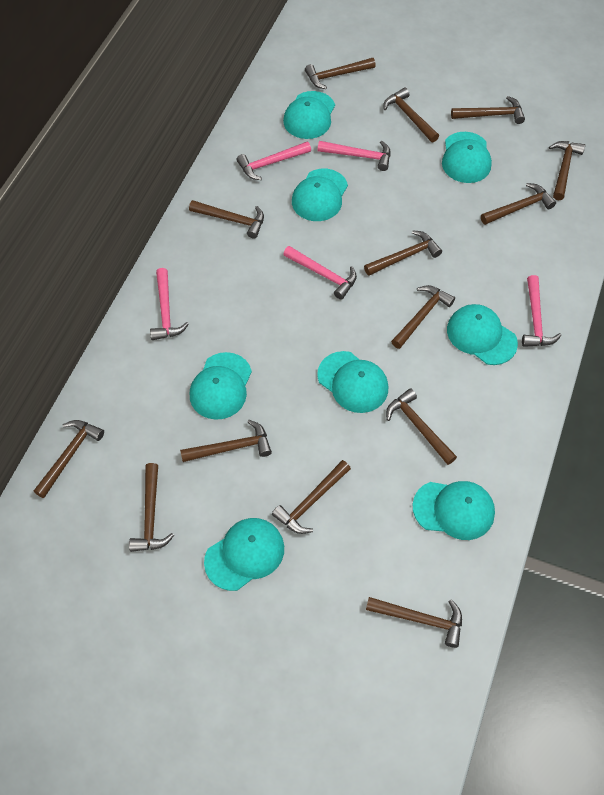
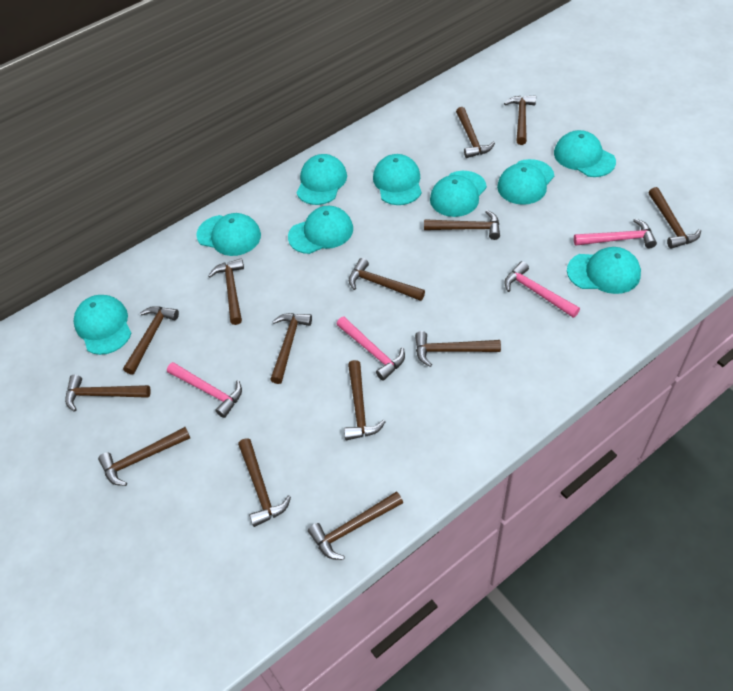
pink hammer: [150,268,189,340] [237,141,311,180] [283,246,357,300] [318,141,390,171] [522,275,561,347] = 5 -> [167,362,242,418] [336,317,405,381] [504,261,580,318] [574,219,657,248] = 4
turquoise cap: [190,352,252,420] [204,518,284,591] [283,91,335,139] [292,169,348,221] [317,351,388,413] [413,481,495,540] [442,132,492,183] [447,304,518,365] = 8 -> [74,295,131,355] [196,213,261,256] [288,206,353,254] [296,154,347,205] [373,154,422,205] [430,171,487,217] [497,159,554,205] [554,130,616,177] [567,247,641,294] = 9

